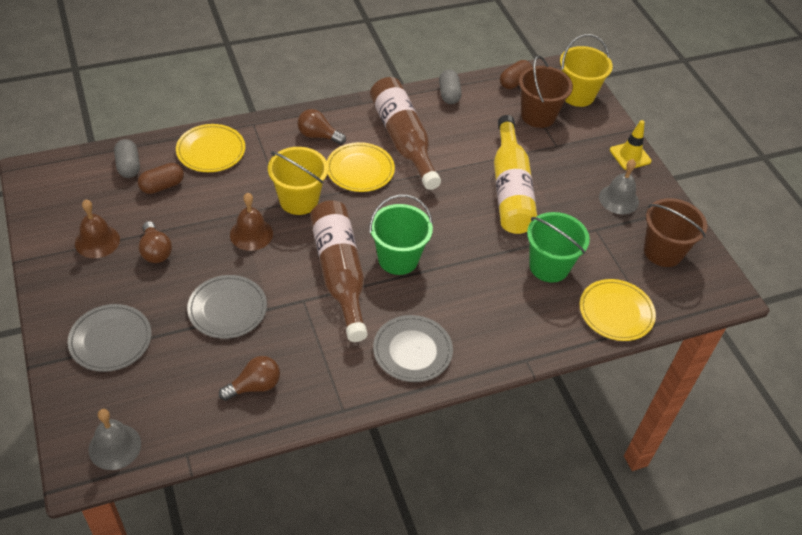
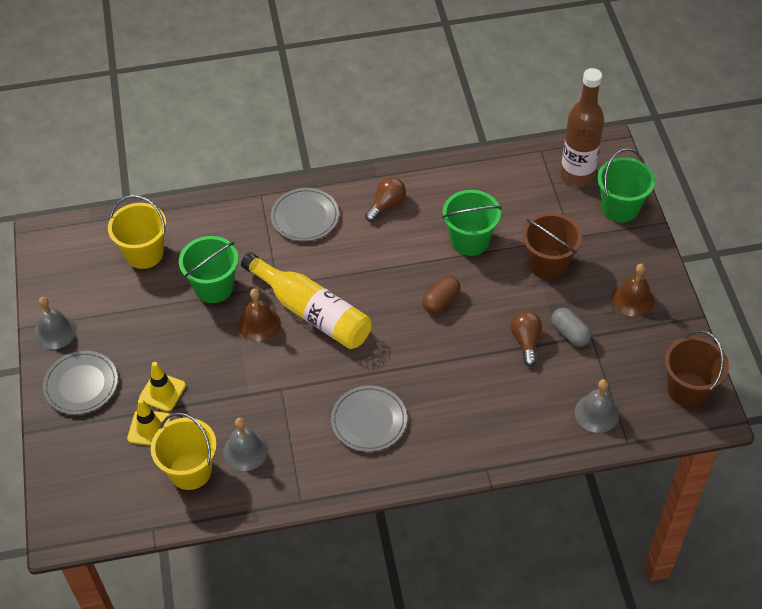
brown bottle: [310,200,368,342] [370,77,441,190] = 2 -> [561,68,604,187] = 1
brown capsule: [138,163,184,194] [500,60,532,89] = 2 -> [422,276,460,314] = 1
brown light bulb: [139,221,172,263] [219,356,280,401] [297,109,346,145] = 3 -> [365,177,406,222] [511,311,542,366] = 2
green bucket: [369,194,433,275] [527,212,590,283] = 2 -> [179,236,238,303] [442,190,502,256] [597,148,655,223] = 3
grey bell: [89,409,141,470] [599,159,639,214] = 2 -> [34,297,77,350] [223,418,268,471] [574,379,619,433] = 3
grey capsule: [114,139,140,178] [439,70,462,104] = 2 -> [551,308,592,347] = 1
yellow plate: [176,124,245,172] [327,142,395,192] [580,279,656,341] = 3 -> none = 0
yellow traffic cone: [610,120,651,170] = 1 -> [127,399,171,446] [139,362,186,412] = 2

